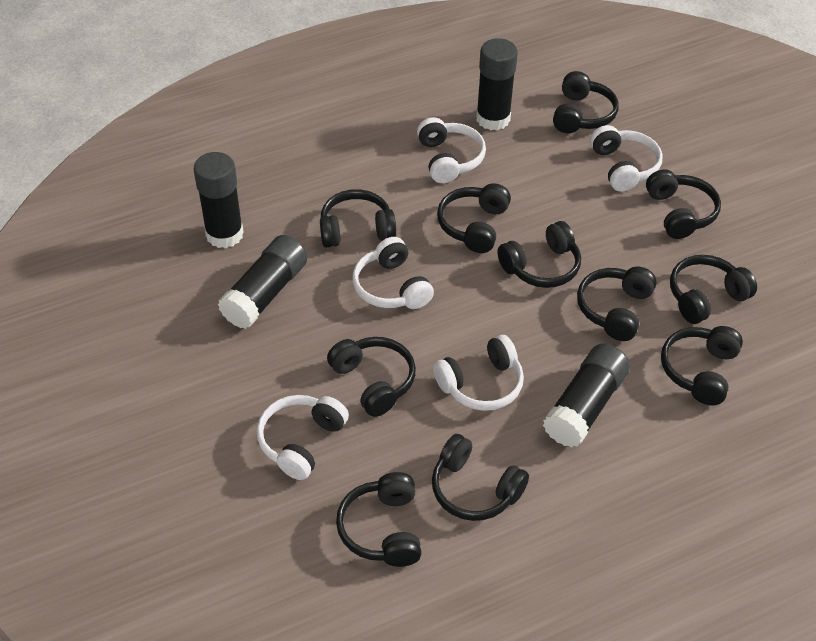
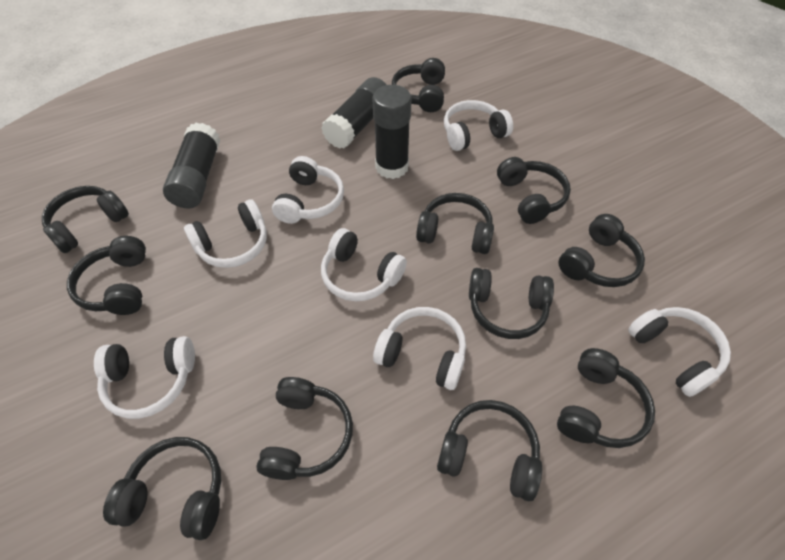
black glue stick: [193,152,244,248] [218,235,308,329] [476,38,518,130] [543,344,630,447] = 4 -> [163,123,220,208] [321,77,387,149] [372,85,412,179] = 3
white headphones: [257,395,349,480] [352,237,434,309] [417,117,486,183] [433,335,524,411] [590,125,663,191] = 5 -> [94,336,195,419] [184,199,267,268] [272,156,344,224] [321,228,407,301] [373,307,466,390] [444,100,513,151] [628,307,731,397] = 7

